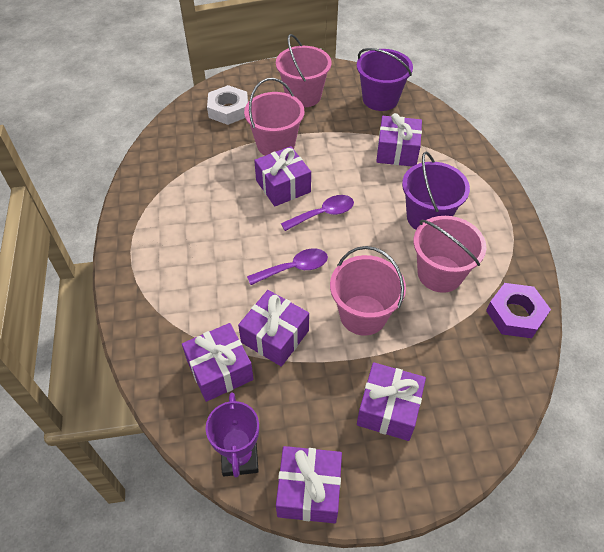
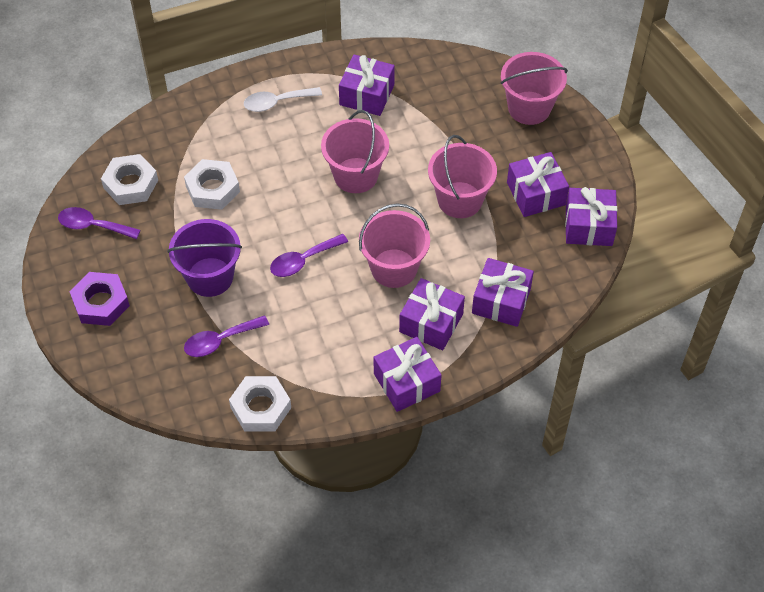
purple bucket: [357,48,413,111] [402,151,470,230] = 2 -> [168,219,242,297] = 1
purple spoon: [247,248,328,285] [281,195,354,231] = 2 -> [58,207,140,239] [184,315,269,357] [270,234,348,277] = 3
purple trophy: [206,392,259,477] = 1 -> none = 0
white nut: [207,85,248,125] = 1 -> [101,154,158,205] [184,159,240,210] [229,376,291,432] = 3
white spoon: none = 0 -> [244,87,322,112] = 1

